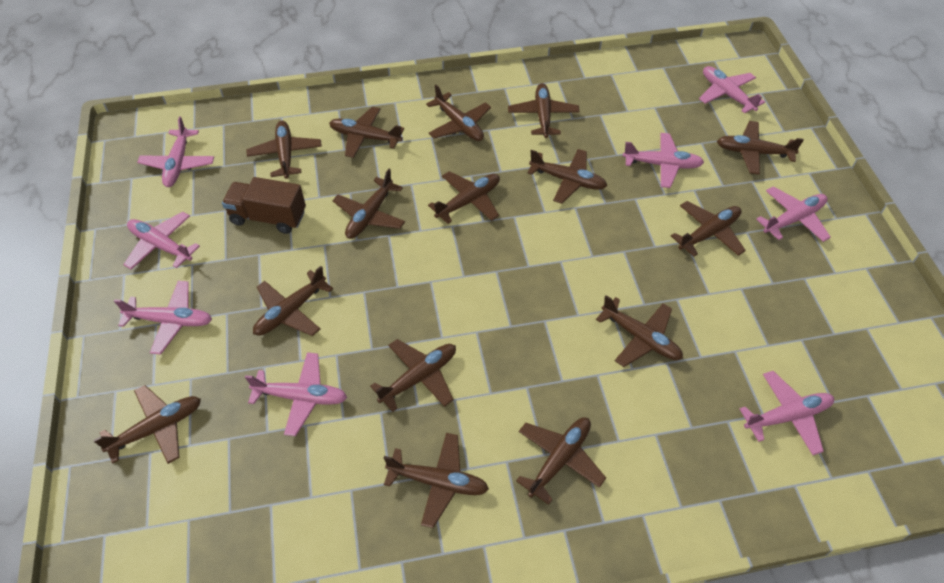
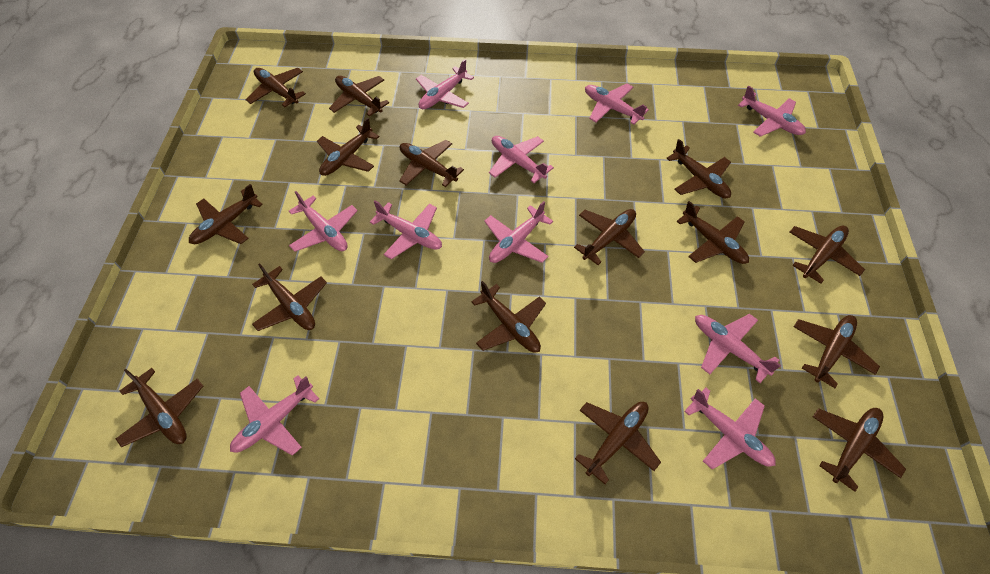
brown truck: [222,177,306,234] = 1 -> none = 0
pink plane: [114,281,212,354] [123,212,200,270] [137,116,214,187] [245,352,347,436] [623,133,704,188] [699,66,765,114] [740,371,834,455] [756,186,831,242] = 8 -> [230,375,319,456] [289,191,358,252] [370,200,442,259] [416,59,474,109] [484,201,553,263] [489,136,554,183] [585,84,649,125] [684,388,776,469] [695,314,781,383] [738,86,806,137] = 10

